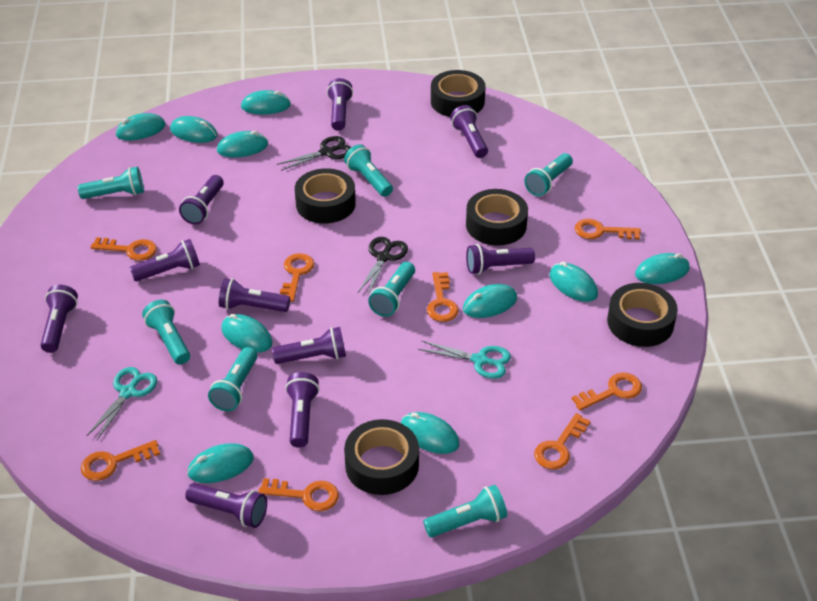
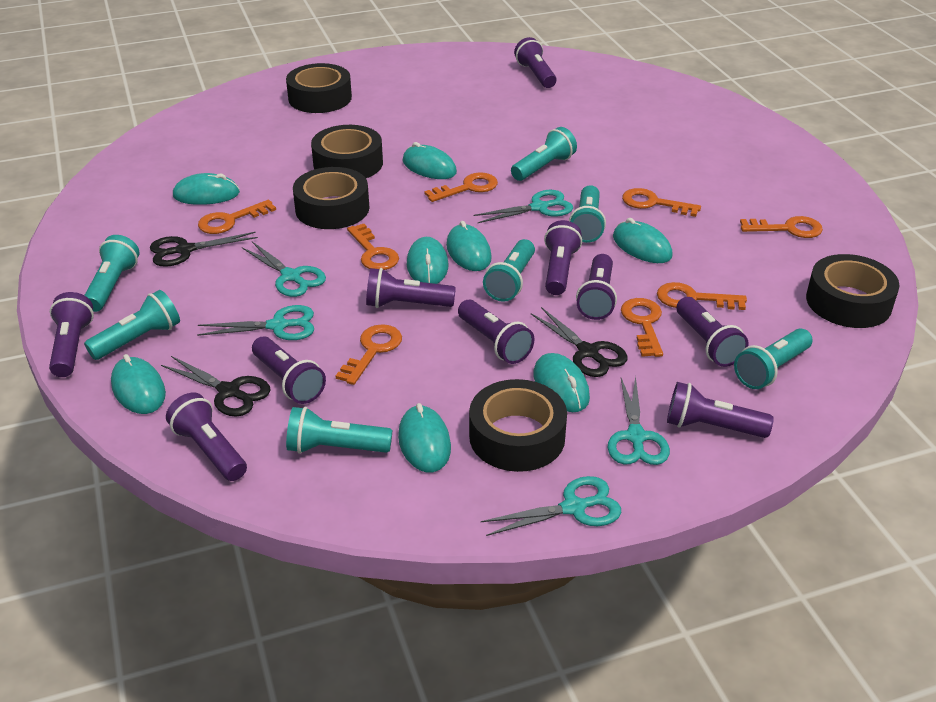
black scissors: [277,136,351,171] [358,237,408,295] = 2 -> [150,232,258,267] [161,356,271,417] [531,307,628,377] = 3
turquoise mouse: [115,113,166,141] [170,116,217,143] [187,443,254,483] [217,131,268,158] [221,314,272,353] [241,90,291,115] [401,412,459,454] [463,284,517,318] [549,262,598,302] [635,253,690,284] = 10 -> [111,354,166,414] [173,173,240,205] [398,403,451,472] [402,142,457,179] [407,237,448,284] [446,221,492,271] [533,353,590,412] [613,218,673,263] = 8
turquoise scissors: [87,367,157,440] [418,340,511,379] = 2 -> [197,305,314,340] [242,242,326,297] [473,190,573,223] [481,476,621,536] [607,376,670,465] = 5

